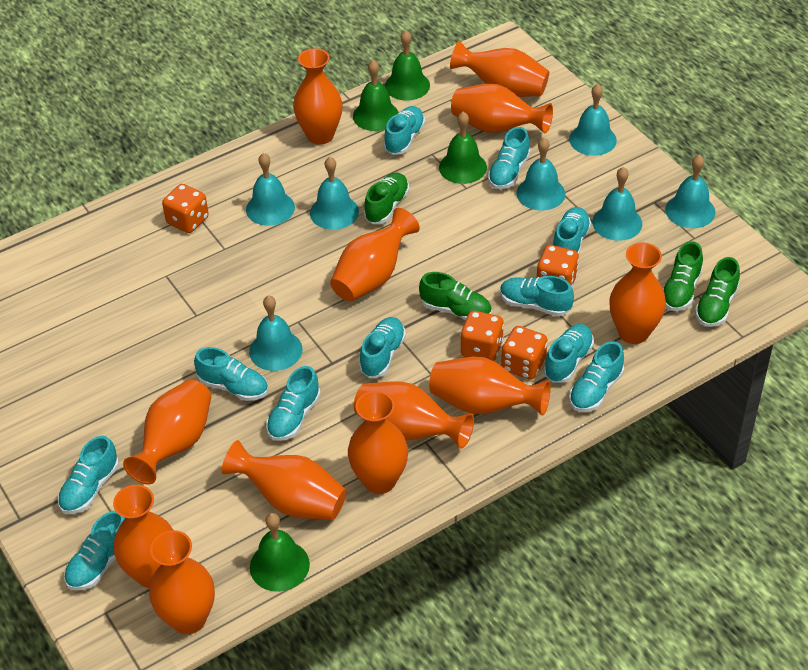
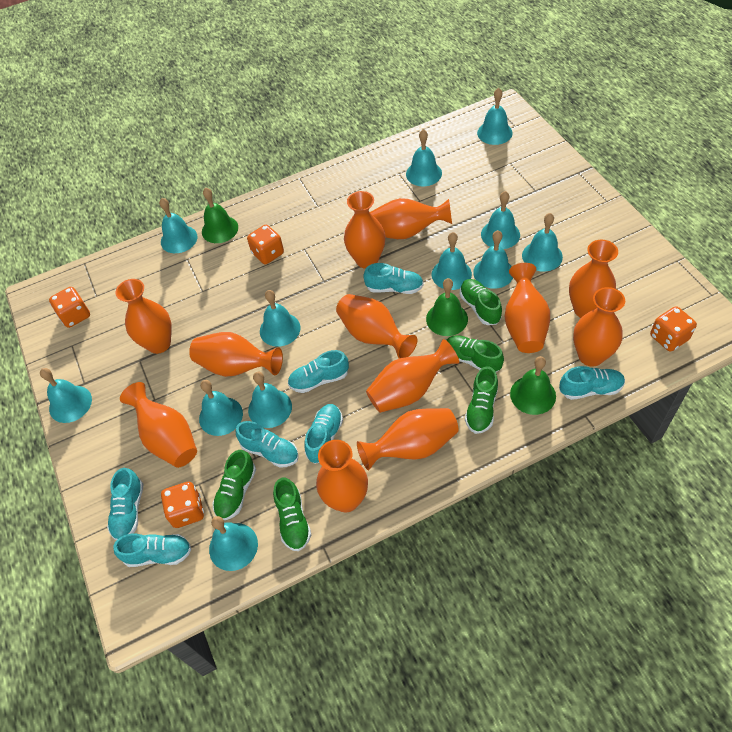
green bell: [250,513,310,592] [353,60,399,131] [385,30,430,101] [439,112,487,184] = 4 -> [202,187,238,243] [426,278,468,336] [510,356,556,415] = 3
green shoe: [364,172,409,224] [419,272,492,320] [663,241,703,311] [695,257,740,327] = 4 -> [213,450,256,520] [273,477,311,551] [446,335,504,372] [459,279,502,325] [465,366,498,434] = 5
turquoise bell: [246,153,295,226] [249,295,303,371] [310,157,359,230] [517,138,565,210] [569,84,617,156] [592,167,642,241] [665,155,715,228] = 7 -> [40,368,92,423] [159,198,198,253] [199,380,243,436] [209,516,258,571] [248,372,292,428] [260,290,301,347] [406,129,442,186] [432,232,472,290] [473,230,513,289] [477,88,513,145] [481,191,520,249] [522,213,563,272] = 12
turquoise shoe: [58,436,119,514] [64,511,125,590] [194,347,268,401] [266,366,321,441] [359,317,406,378] [384,106,425,155] [488,127,530,189] [500,276,574,316] [544,324,594,383] [553,207,591,254] [569,341,624,412] = 11 -> [107,468,143,540] [113,534,192,567] [235,421,299,468] [288,350,349,393] [304,404,343,464] [363,263,424,294] [559,366,625,400] = 7

